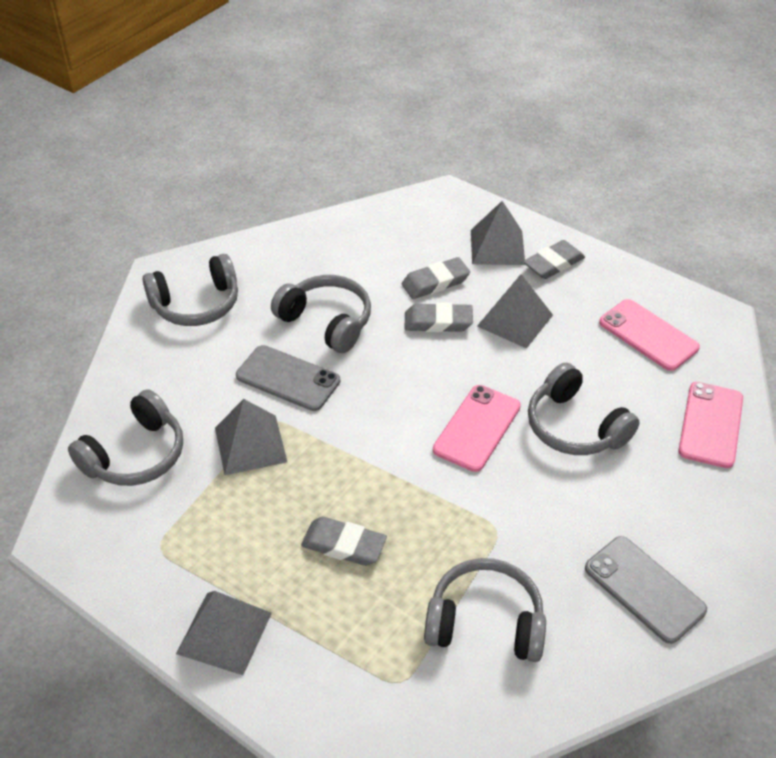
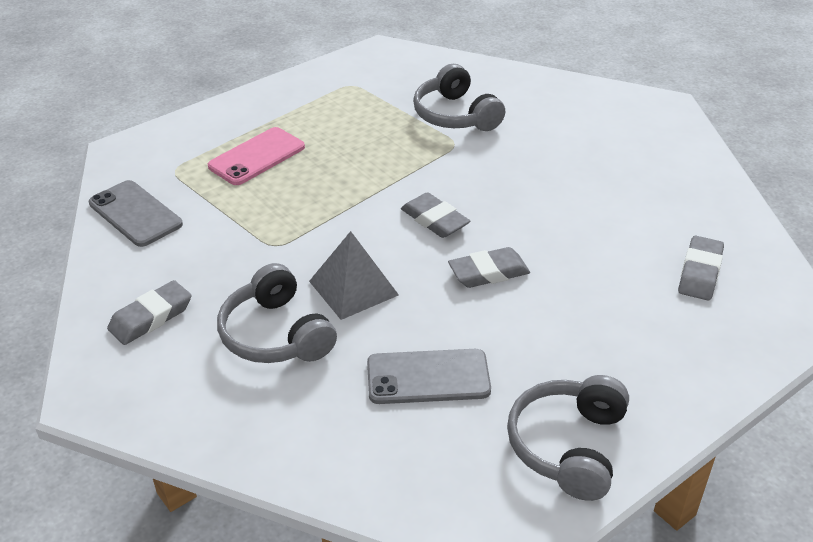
grey headphones: [68,389,183,486] [143,254,238,326] [271,275,371,353] [424,558,546,662] [528,363,640,455] = 5 -> [217,263,337,363] [413,64,505,131] [507,375,629,501] = 3
grey pyramid: [176,591,272,675] [215,399,287,475] [471,201,525,265] [477,274,553,349] = 4 -> [309,231,399,320] = 1
pink phone: [433,385,521,472] [599,299,700,371] [678,382,743,468] = 3 -> [208,127,305,185] = 1

